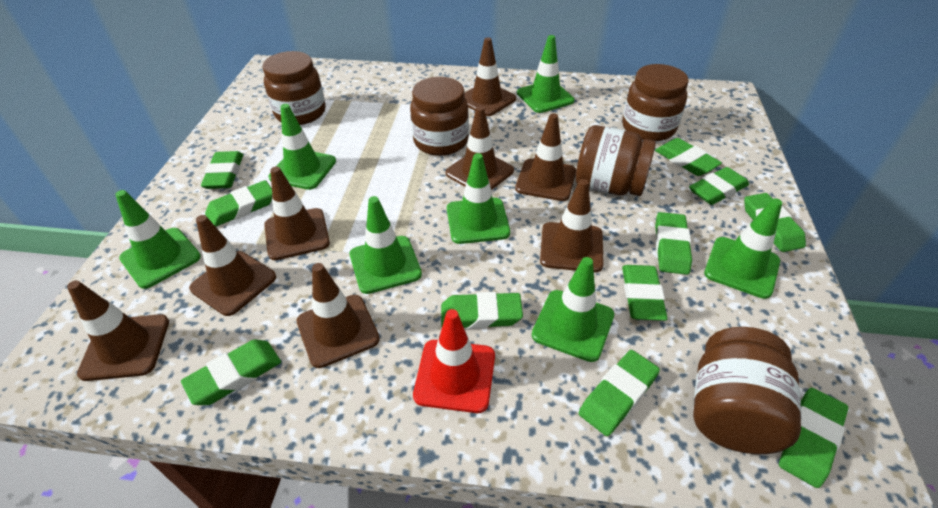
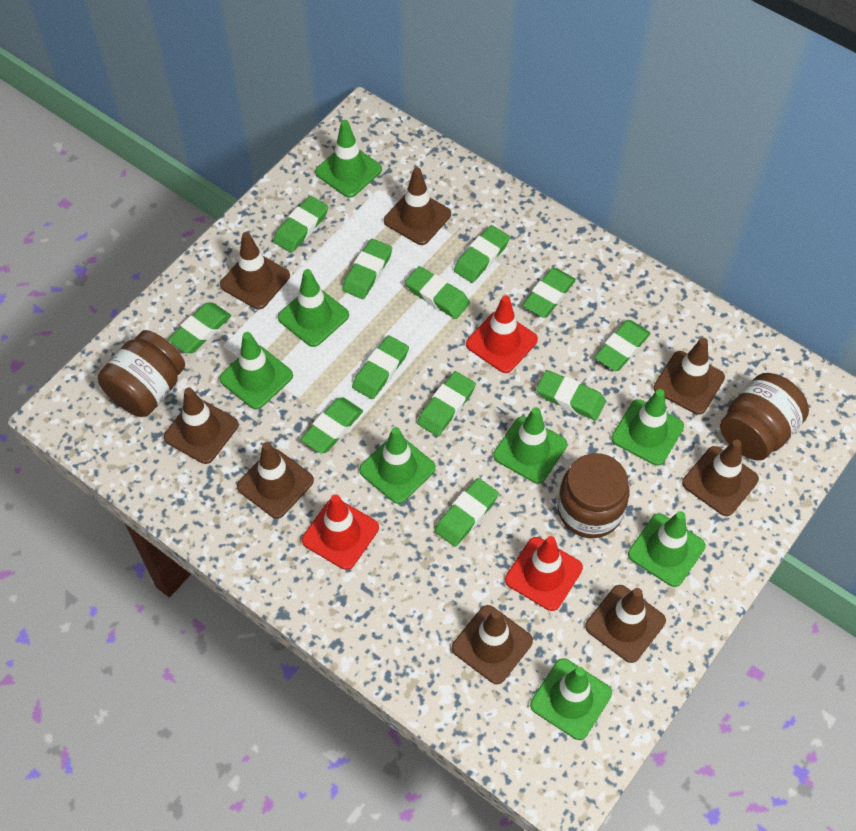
brown jar: [262,51,326,125] [410,77,469,156] [576,125,656,196] [622,64,689,141] [693,327,801,454] = 5 -> [98,330,185,417] [557,453,630,538] [720,373,809,461] = 3
green eraser: [181,340,281,405] [201,151,243,189] [205,180,272,227] [441,292,523,329] [579,350,660,436] [622,265,668,321] [655,138,722,176] [655,212,692,275] [689,167,749,205] [744,193,806,252] [779,388,848,488] = 11 -> [168,302,231,353] [273,196,328,253] [301,398,363,453] [342,239,392,299] [352,335,409,399] [405,266,470,319] [417,371,476,436] [435,478,499,547] [454,225,510,283] [523,268,576,317] [536,370,606,420] [595,320,651,371] = 12
green traffic cone: [115,190,201,289] [269,104,336,190] [350,196,422,294] [447,153,510,244] [517,35,575,113] [532,257,614,362] [704,198,782,299] = 7 -> [219,332,293,409] [278,269,349,347] [315,120,382,198] [359,427,436,504] [493,407,567,484] [530,659,612,740] [611,389,684,466] [628,511,706,587] = 8
red traffic cone: [413,309,495,413] = 1 -> [302,494,379,570] [466,296,538,373] [505,536,583,611] = 3

